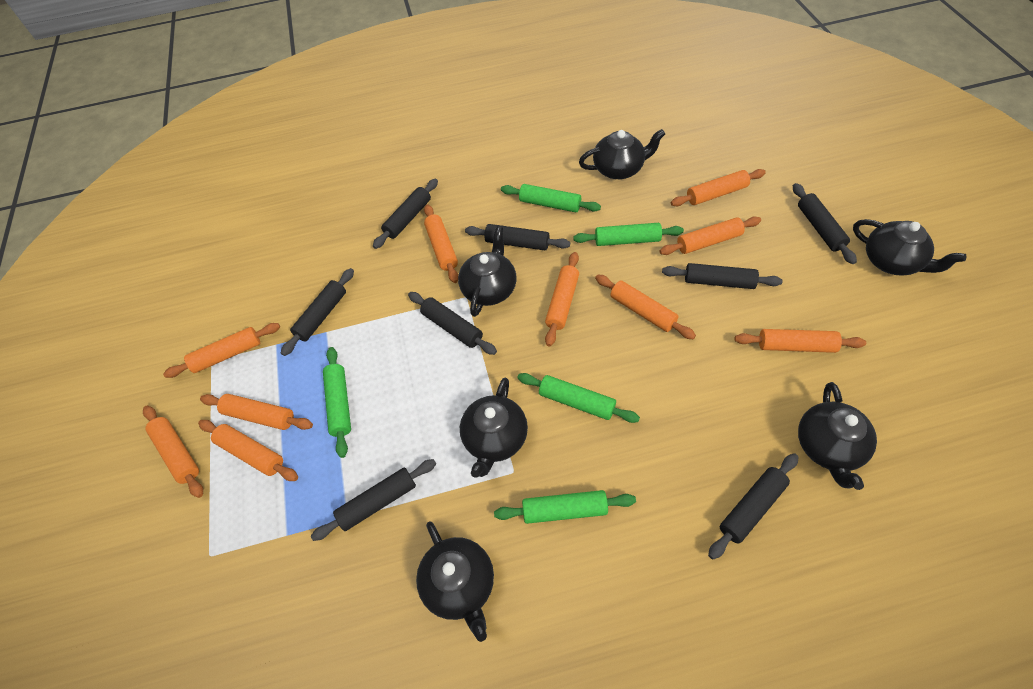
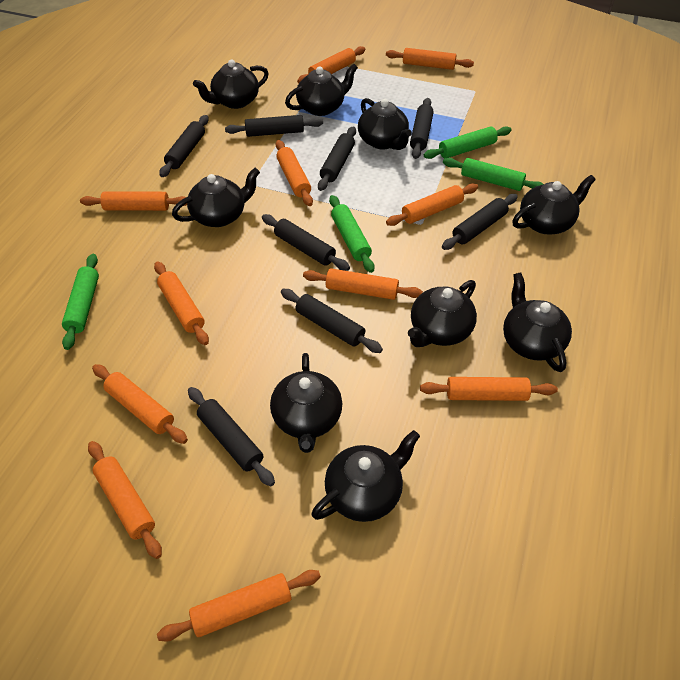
black teapot: [416,522,494,642] [458,227,517,317] [460,377,528,478] [579,129,665,179] [798,382,877,490] [853,219,966,276] = 6 -> [172,168,260,227] [193,60,269,109] [270,353,342,453] [285,64,358,116] [311,430,420,522] [358,98,412,150] [408,280,477,347] [503,272,572,372] [512,175,596,235] = 9
green rolling pin: [323,347,351,458] [494,490,636,524] [501,184,601,212] [518,373,640,423] [573,223,684,246] = 5 -> [62,254,99,350] [329,195,375,273] [424,126,512,159] [443,158,543,191] = 4
orange rolling pin: [143,406,203,498] [163,323,280,378] [198,420,298,481] [200,394,313,430] [424,204,458,283] [545,252,579,346] [595,275,696,339] [659,216,761,255] [671,169,766,206] [735,329,866,353] = 10 -> [80,191,187,211] [88,441,162,559] [92,364,188,444] [154,261,209,345] [157,570,321,642] [276,140,313,206] [297,46,365,83] [303,268,423,300] [386,48,474,70] [386,183,478,226] [420,377,558,401] = 11

